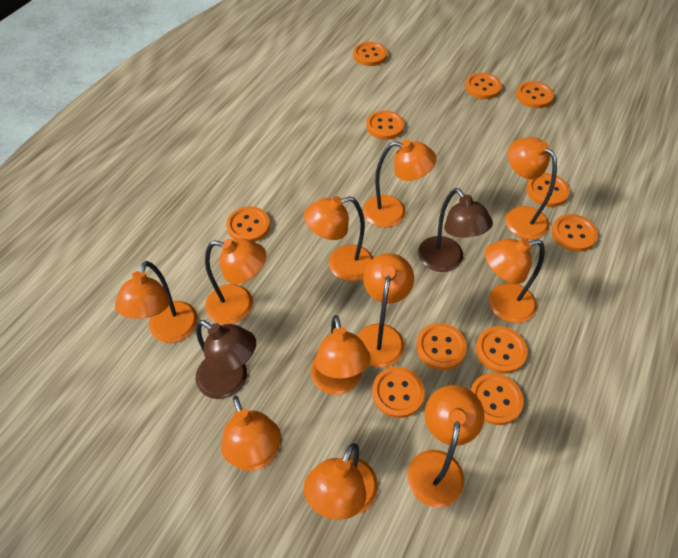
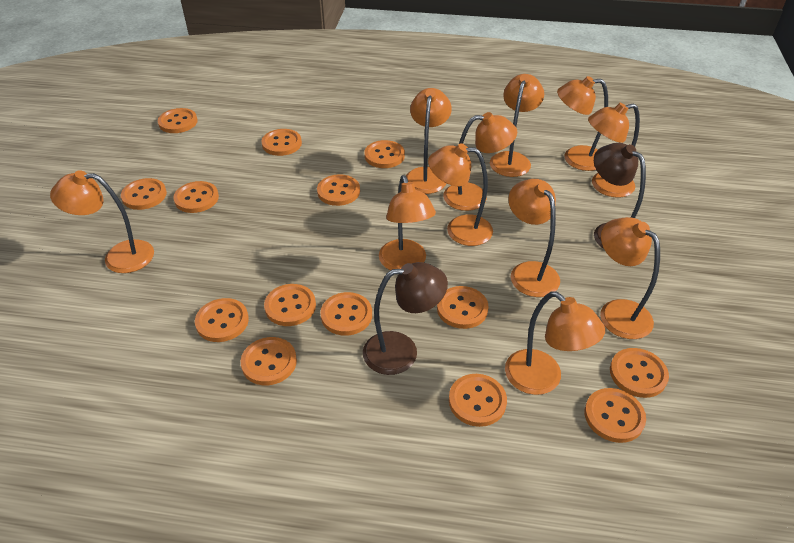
orange button: [226,206,270,242] [353,42,387,66] [366,110,404,140] [372,367,425,418] [416,323,467,370] [465,73,502,99] [470,373,524,425] [476,326,527,374] [516,81,554,108] [526,173,570,207] [551,214,598,252] = 11 -> [121,178,167,210] [158,108,198,133] [173,181,219,213] [195,298,249,342] [241,337,297,385] [262,129,302,156] [264,284,316,326] [317,174,360,206] [320,292,372,336] [364,140,405,168] [437,286,488,329] [449,374,507,427] [584,388,646,443] [610,348,669,398] = 14

